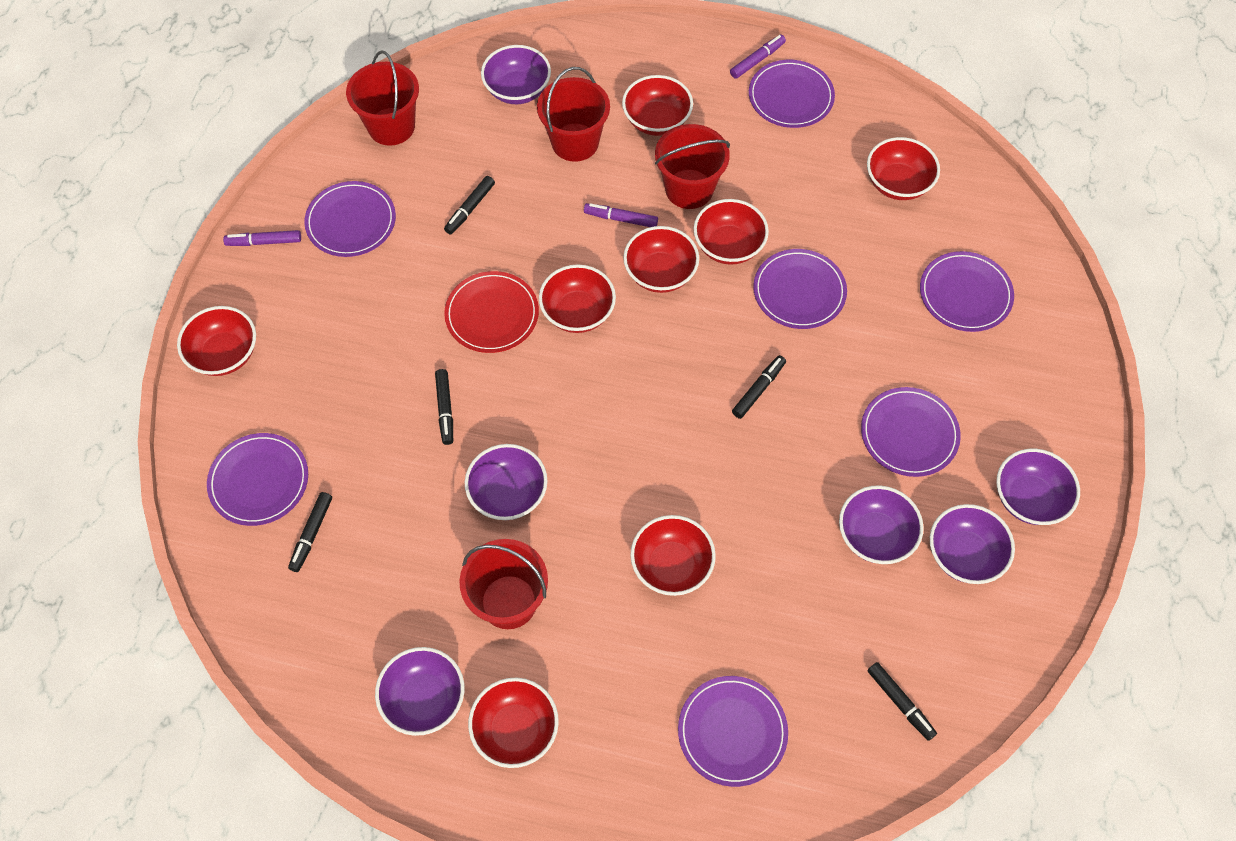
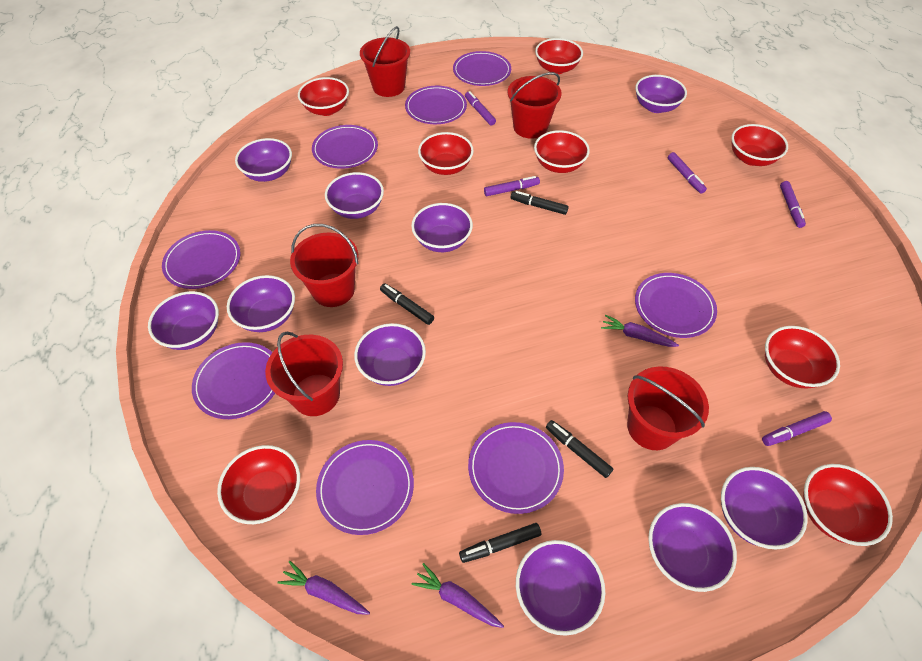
black marker: [288,492,332,572] [435,369,453,445] [444,176,495,234] [732,355,786,419] [867,662,937,741] = 5 -> [380,283,434,325] [459,523,541,563] [511,191,569,215] [546,420,613,478] = 4
purple bowl: [375,647,464,736] [465,444,547,520] [481,45,551,104] [839,485,924,564] [930,504,1015,584] [996,449,1080,525] = 6 -> [148,291,219,350] [227,275,295,332] [235,138,292,182] [325,172,384,219] [354,323,426,386] [411,203,473,252] [516,540,605,636] [635,75,687,113] [648,503,737,592] [721,467,808,550] = 10
purple carrot: none = 0 -> [277,561,370,615] [411,563,504,628] [601,315,679,347] = 3
purple marker: [223,230,301,246] [584,203,658,227] [730,35,786,79] = 3 -> [465,91,496,126] [484,176,540,196] [668,152,707,194] [762,411,832,446] [780,181,806,228] = 5
purple plate: [207,433,308,526] [304,181,396,257] [678,676,788,787] [749,60,835,128] [753,249,847,329] [861,387,961,477] [920,251,1014,332] = 7 -> [162,230,241,289] [192,342,275,419] [312,125,378,169] [316,440,414,535] [405,86,467,124] [453,51,511,86] [468,422,564,514] [635,273,717,338] = 8
red bucket: [346,51,419,146] [460,539,548,629] [537,67,610,162] [655,124,730,209] = 4 -> [265,332,343,416] [290,224,358,307] [360,26,410,97] [508,72,562,139] [627,366,709,450] = 5
red plate: [444,271,539,353] = 1 -> none = 0

